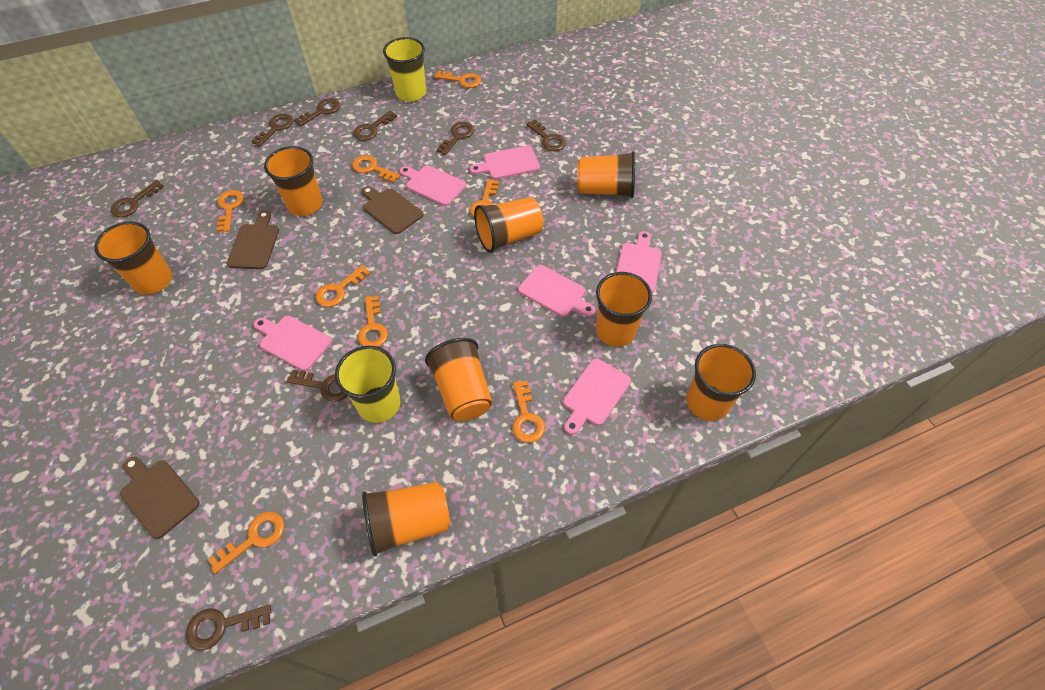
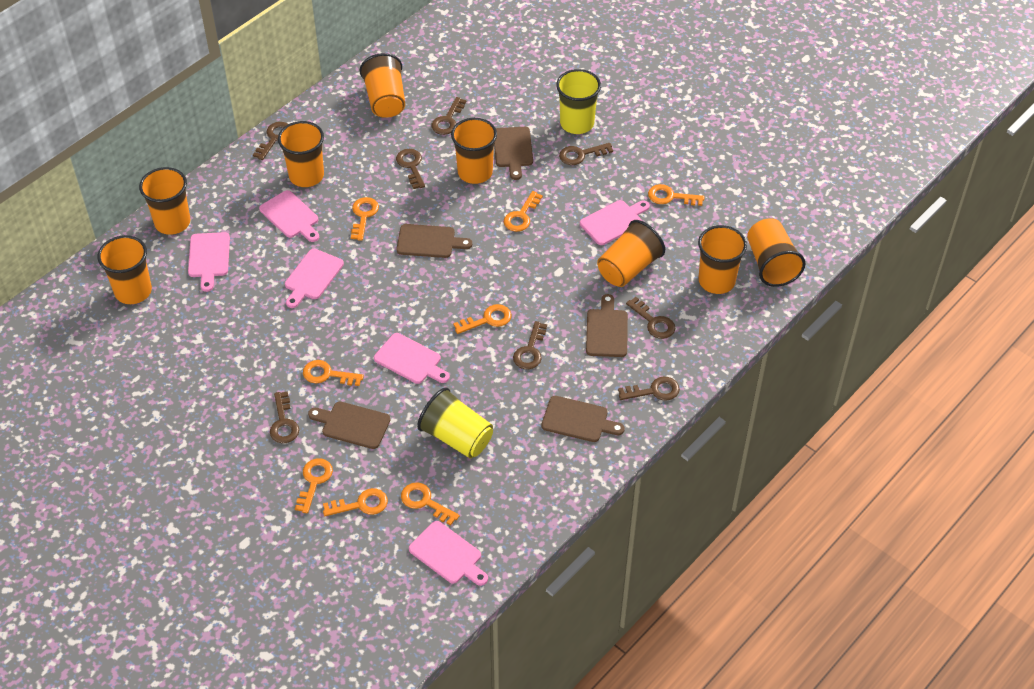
brown cutting board: [120,457,199,539] [227,210,279,269] [362,186,423,234] = 3 -> [308,401,391,449] [396,224,472,258] [494,127,533,180] [541,396,625,442] [586,294,628,357] = 5

